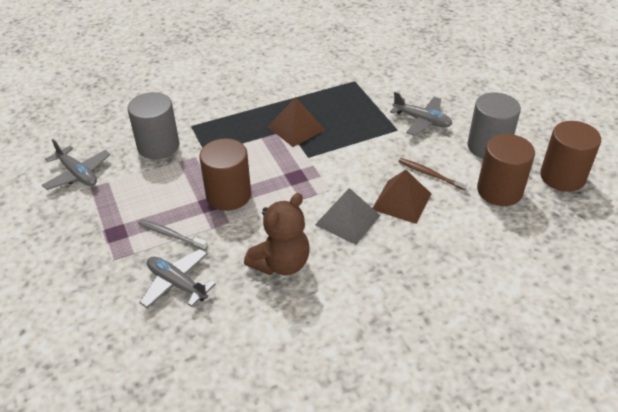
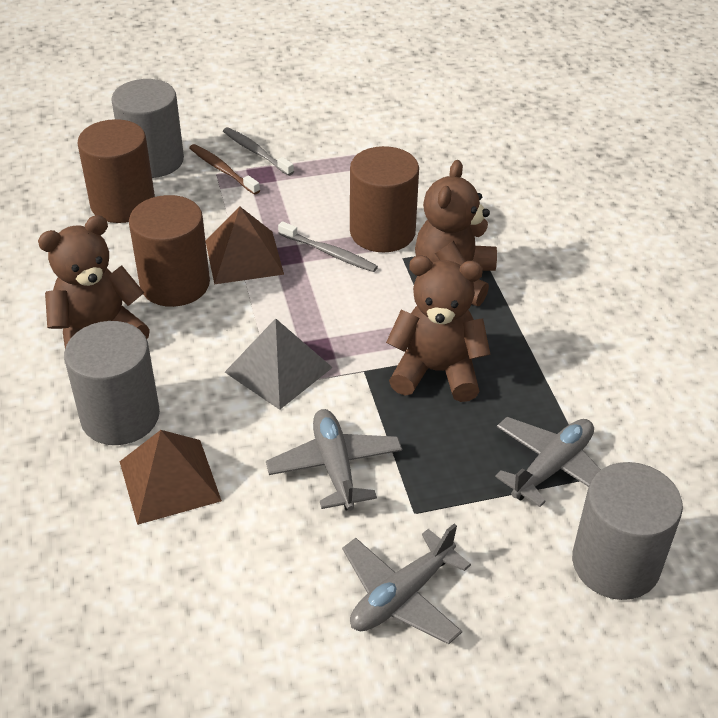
brown teddy bear: [244,193,310,275] = 1 -> [38,215,150,348] [386,256,490,402] [415,160,497,306] = 3
grey cylinder: [128,92,179,159] [468,93,521,159] = 2 -> [64,321,160,445] [111,79,184,178] [572,462,683,600] = 3
grey toothbrush: [138,219,208,250] = 1 -> [223,127,294,176] [278,221,378,272] = 2

